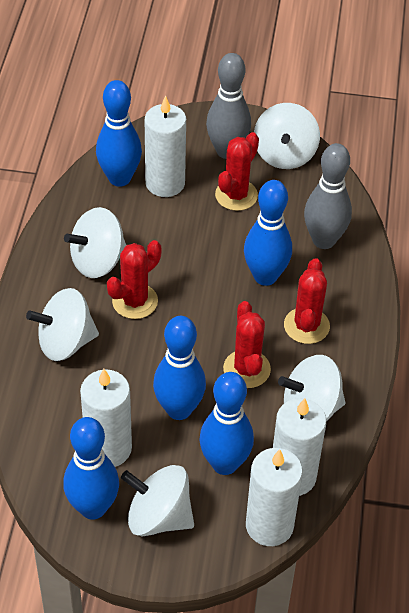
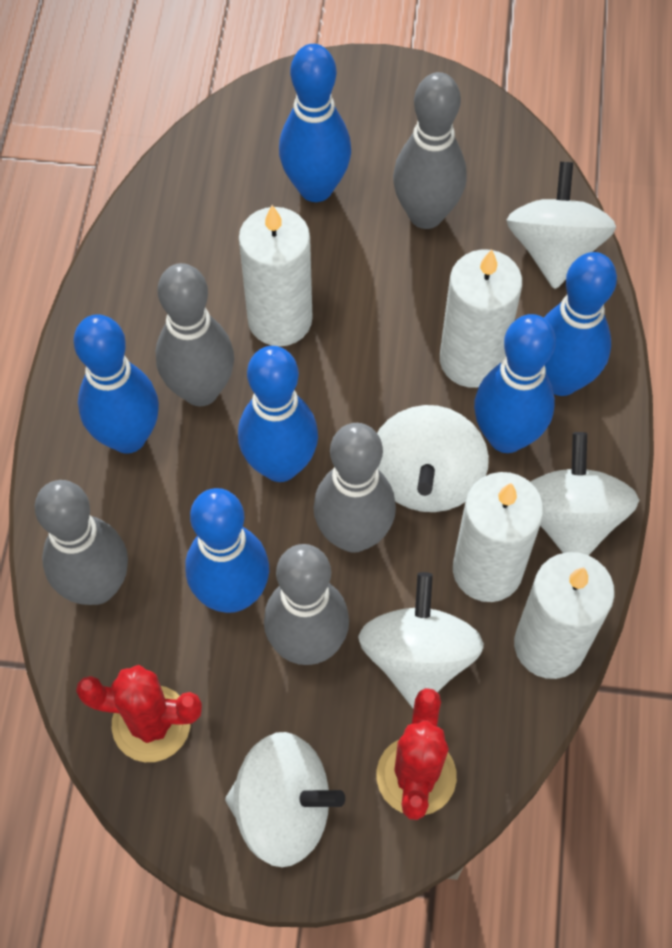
blue bowling pin: [63,417,119,520] [96,80,142,187] [153,316,206,420] [199,372,254,475] [244,180,292,286] = 5 -> [74,314,159,453] [185,488,269,613] [238,346,318,482] [279,44,351,202] [474,314,556,453] [544,252,617,396] = 6
grey bowling pin: [206,53,251,159] [304,143,352,249] = 2 -> [35,480,128,605] [155,263,234,406] [264,544,349,665] [314,423,396,553] [393,72,466,229] = 5
red cactus: [107,240,162,319] [215,132,259,211] [223,301,271,388] [284,258,330,344] = 4 -> [76,665,202,762] [377,688,457,820] = 2

